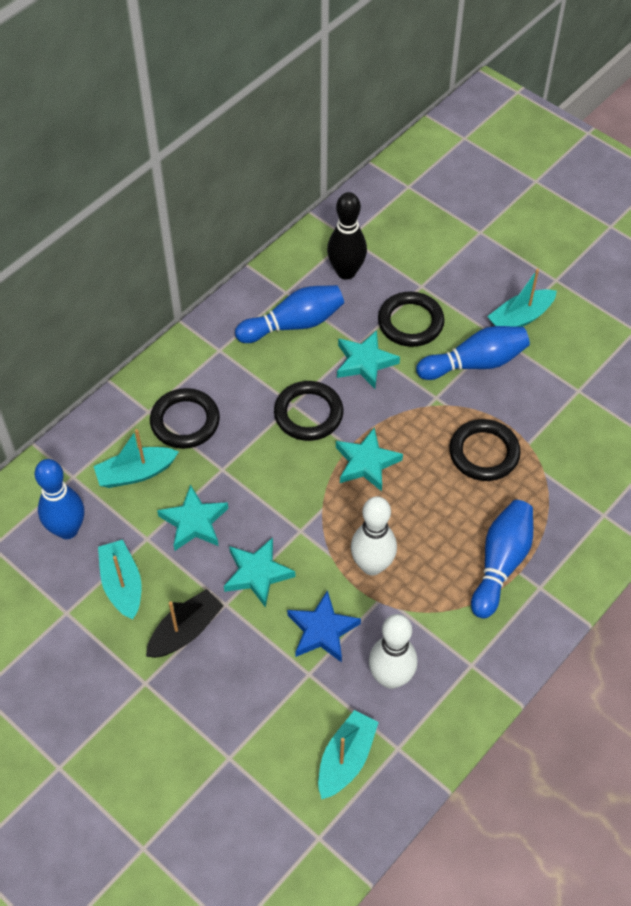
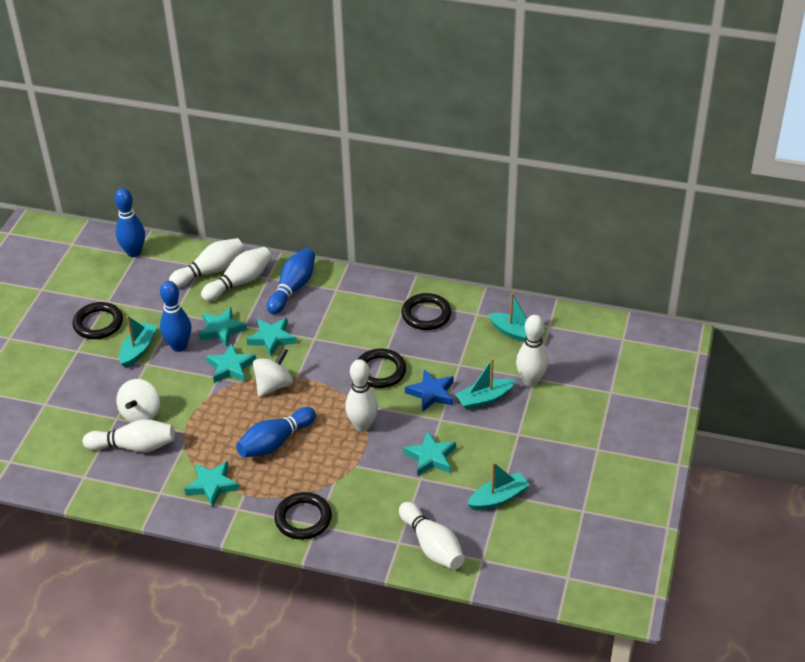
black boat: [146,589,224,658] = 1 -> none = 0
black bowling pin: [327,192,367,280] = 1 -> none = 0
turquoise star: [157,485,228,551] [224,537,295,608] [336,428,403,491] [337,330,400,389] = 4 -> [184,461,239,508] [199,307,247,346] [206,343,256,383] [247,318,296,356] [404,431,456,476] = 5
white bowling pin: [351,496,397,576] [369,614,418,689] = 2 -> [83,419,175,452] [169,238,244,287] [201,247,272,301] [345,359,378,432] [399,502,464,570] [516,315,548,387] = 6
white spinning top: none = 0 -> [116,379,160,423] [253,348,293,397] = 2

